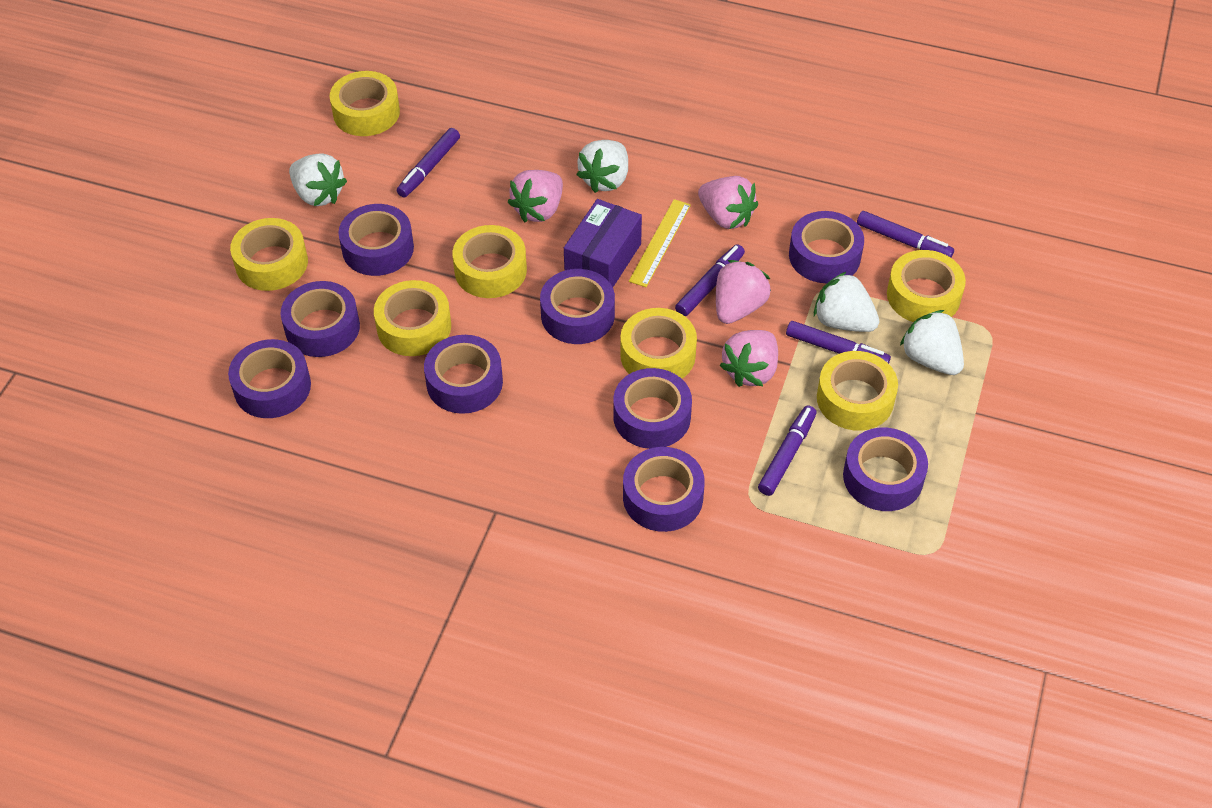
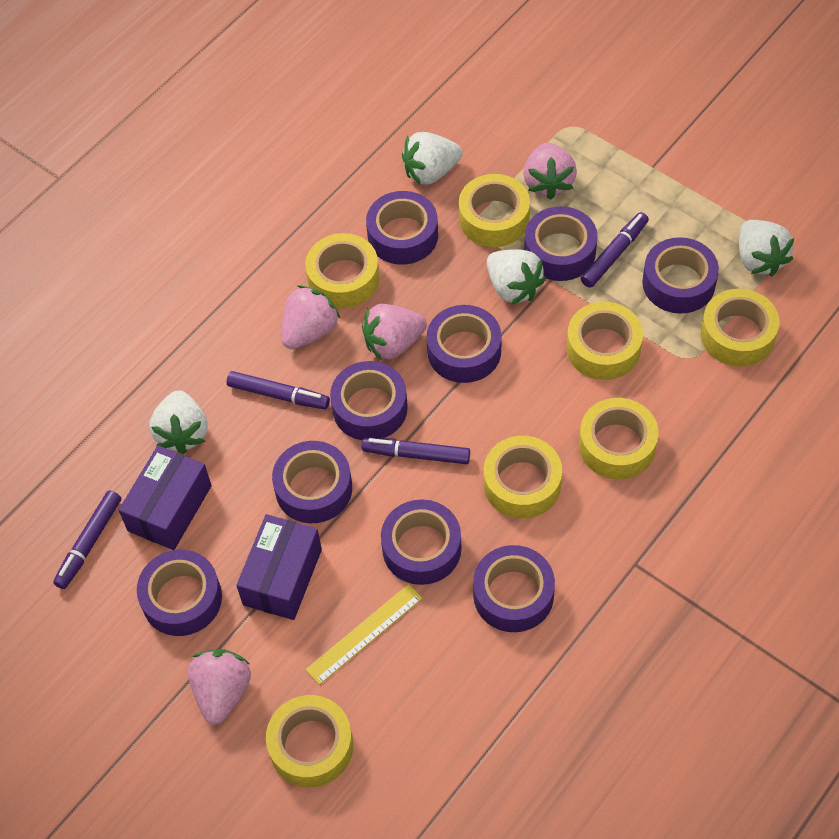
purple box: [564,199,642,287] = 1 -> [119,445,212,550] [236,514,322,620] = 2
purple marker: [397,128,460,197] [675,244,745,316] [758,405,817,496] [786,321,891,364] [857,211,954,258] = 5 -> [53,490,121,589] [227,371,330,409] [362,438,470,464] [581,212,649,288] = 4

